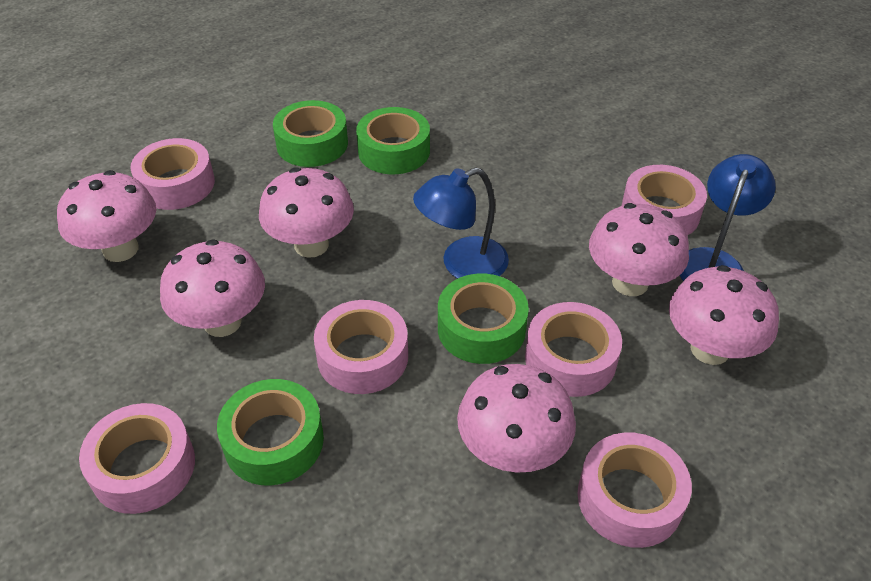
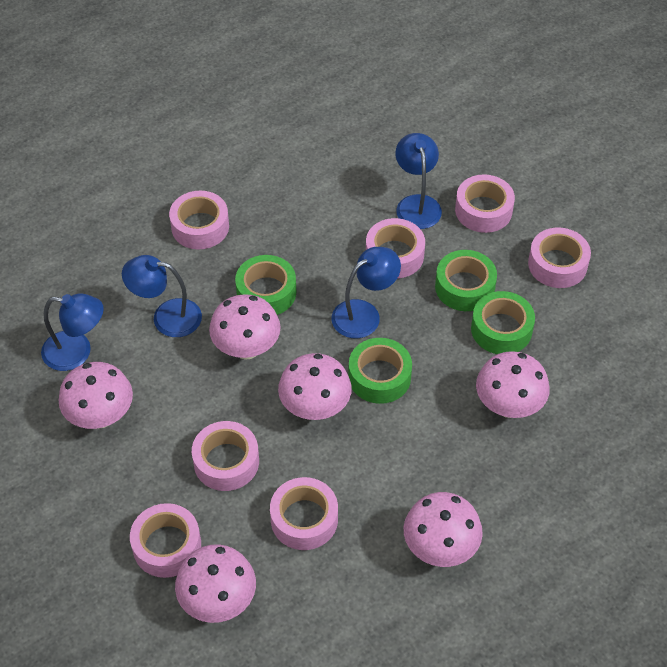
blue lamp: [413,167,509,279] [680,154,776,281] = 2 -> [41,293,104,371] [122,255,202,337] [331,247,401,338] [395,133,442,229] = 4
pink tape: [79,403,195,514] [131,138,215,210] [314,300,408,394] [525,302,622,397] [577,433,692,548] [622,165,707,235] = 6 -> [130,503,201,578] [169,191,229,250] [192,421,259,491] [270,477,338,550] [366,218,425,278] [455,174,515,233] [528,228,591,288] = 7

